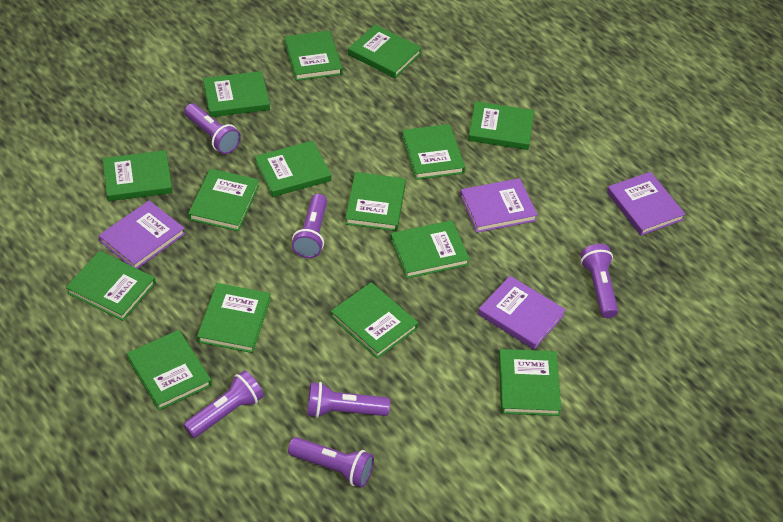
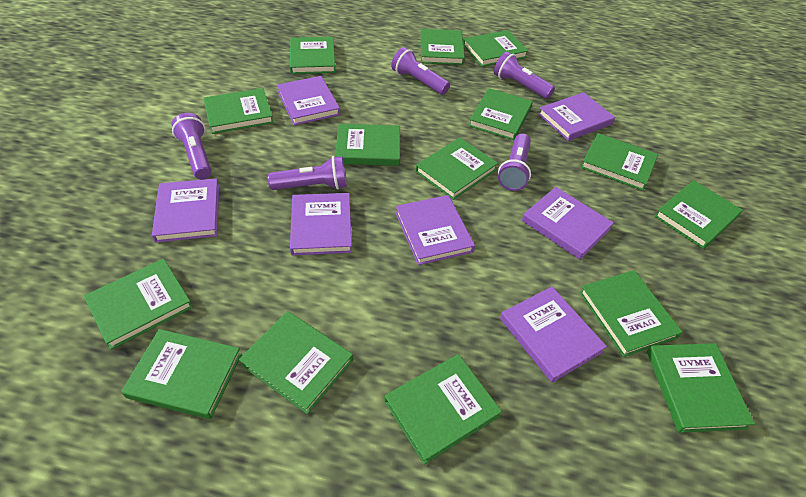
purple book: [99,201,185,269] [460,178,538,233] [478,276,566,349] [607,172,685,235] = 4 -> [152,178,219,243] [277,76,340,125] [290,193,352,255] [395,195,475,265] [500,287,607,383] [522,187,614,260] [538,92,615,141] = 7
purple flashlight: [183,370,264,438] [184,103,241,154] [288,437,374,488] [292,194,327,258] [307,382,390,418] [580,244,618,318] = 6 -> [172,113,212,179] [268,156,347,190] [391,47,450,95] [494,52,555,99] [498,133,531,191] = 5

